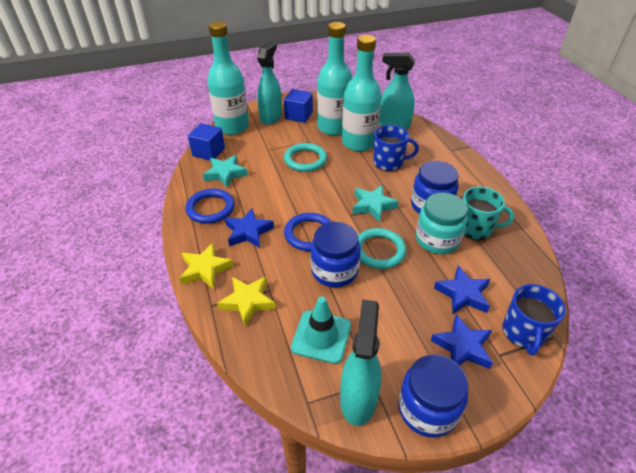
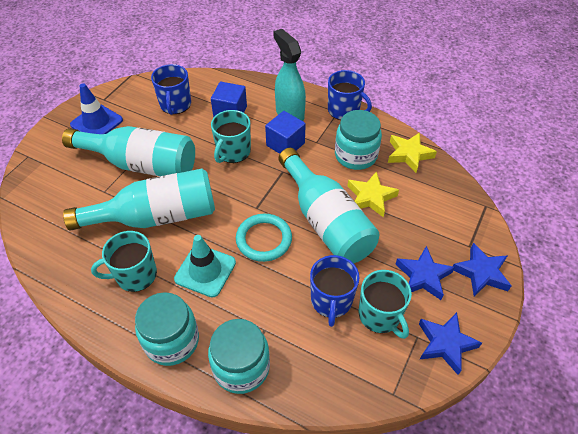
blue jar: [310,222,361,287] [398,354,468,438] [411,161,459,214] = 3 -> none = 0
blue mug: [373,125,419,171] [502,284,566,356] = 2 -> [151,64,191,115] [310,255,359,327] [328,70,372,120] = 3
blue ring: [186,189,235,224] [284,213,332,251] = 2 -> none = 0
blue traffic cone: none = 0 -> [70,83,123,134] = 1
turquoise jar: [416,193,468,254] = 1 -> [135,292,199,366] [208,319,270,394] [335,110,382,170] = 3
turquoise mug: [463,186,514,240] = 1 -> [91,231,157,292] [211,110,251,163] [359,270,412,339] = 3
turquoise ring: [284,143,327,172] [358,228,406,269] = 2 -> [236,214,292,262] = 1
turquoise spray bottle: [257,41,282,125] [340,299,381,426] [379,53,415,130] = 3 -> [273,29,306,121] = 1
turquoise star: [203,155,248,188] [352,185,399,222] = 2 -> none = 0

